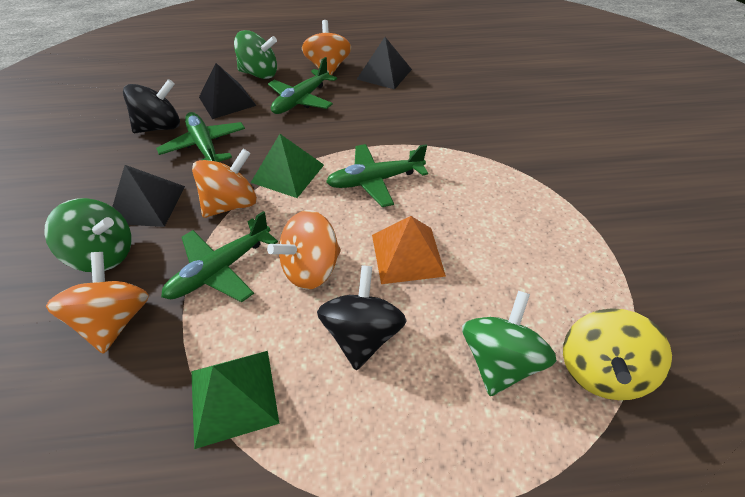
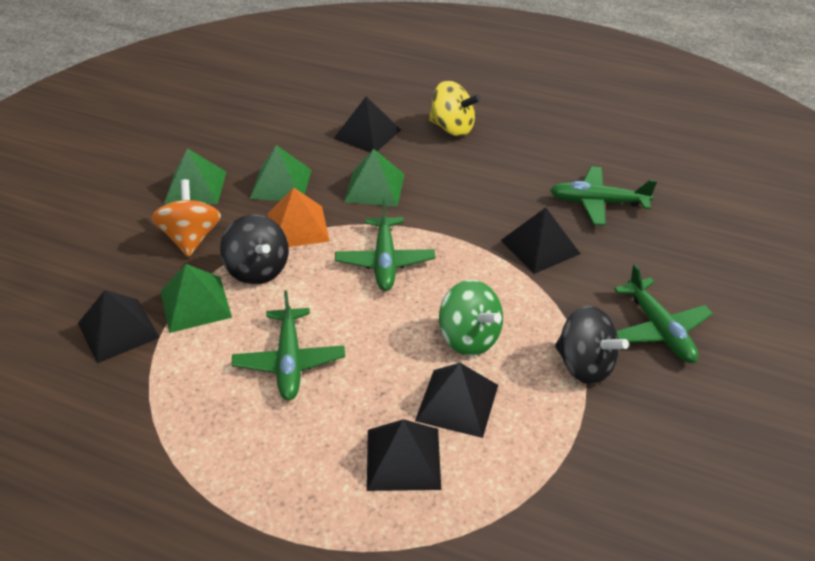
black pyramid: [112,165,185,227] [199,63,257,119] [357,37,412,89] = 3 -> [78,290,160,364] [333,96,401,152] [367,419,441,491] [415,363,498,438] [500,207,580,274] = 5
green pyramid: [191,351,280,449] [251,134,324,198] = 2 -> [160,264,232,333] [164,148,226,204] [250,145,312,201] [344,149,405,207] = 4
green spinning top: [44,198,132,272] [234,30,277,79] [462,291,557,396] = 3 -> [439,280,503,356] = 1
orange spinning top: [46,252,149,354] [192,149,257,218] [267,210,341,290] [302,20,351,75] = 4 -> [152,179,221,257] = 1

